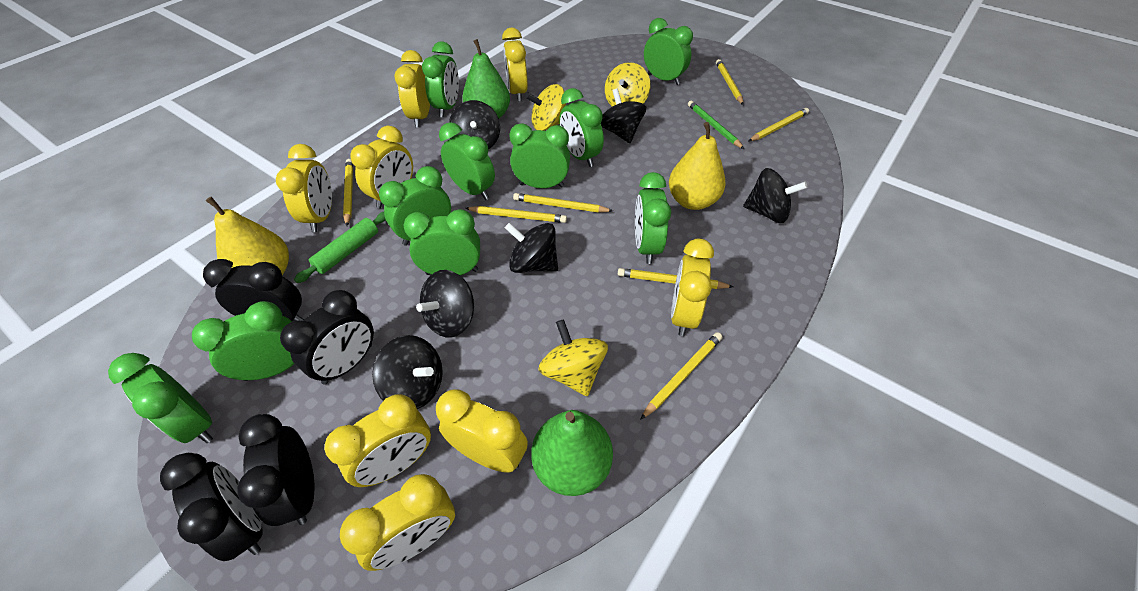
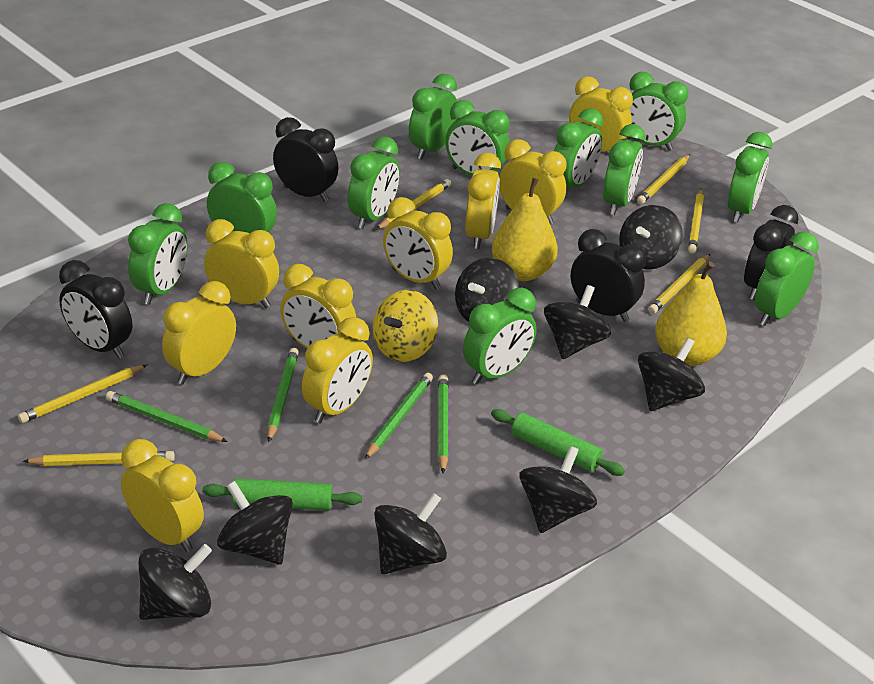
black spinning top: [372,335,443,409] [416,270,474,338] [449,100,500,150] [505,223,558,273] [601,89,646,143] [743,168,807,223] = 6 -> [139,544,212,620] [217,481,293,565] [374,493,447,574] [455,258,519,322] [520,446,597,533] [544,285,611,359] [619,205,683,270] [638,338,705,411] = 8
green clock: [108,353,213,443] [192,301,294,381] [379,166,451,246] [404,209,480,275] [422,41,459,117] [439,122,495,200] [509,123,570,188] [559,88,604,167] [635,172,671,264] [644,18,693,85] = 10 -> [128,203,187,305] [207,162,277,233] [348,136,400,229] [409,74,457,159] [445,100,510,176] [463,288,537,385] [554,108,603,188] [603,124,645,215] [627,72,688,151] [728,132,772,222] [755,232,819,326] = 11
green pear: [462,39,510,119] [531,410,613,496] = 2 -> none = 0
green pencil: [688,101,744,149] = 1 -> [106,391,228,442] [267,348,299,442] [365,373,433,459] [438,374,448,473] = 4
green rolling pin: [294,212,386,283] = 1 -> [203,478,362,511] [491,409,625,476] = 2
yellow clock: [276,144,332,232] [325,394,431,487] [340,474,455,571] [350,126,413,209] [394,50,430,127] [436,389,528,473] [502,28,528,102] [671,238,714,336] = 8 -> [121,439,204,552] [162,281,236,385] [204,219,279,308] [280,264,356,348] [302,317,373,424] [383,197,453,289] [465,153,501,249] [499,139,566,225] [569,76,633,152] = 9
yellow pencil: [343,159,353,226] [465,206,567,223] [513,193,613,213] [618,268,733,289] [640,332,722,420] [716,59,744,105] [749,108,809,141] = 7 -> [18,365,147,423] [23,451,175,466] [376,179,451,230] [637,154,690,204] [648,254,710,314] [688,189,704,253] = 6
yellow spinning top: [525,84,566,131] [539,319,608,396] [605,62,651,106] = 3 -> [373,290,438,362] = 1

